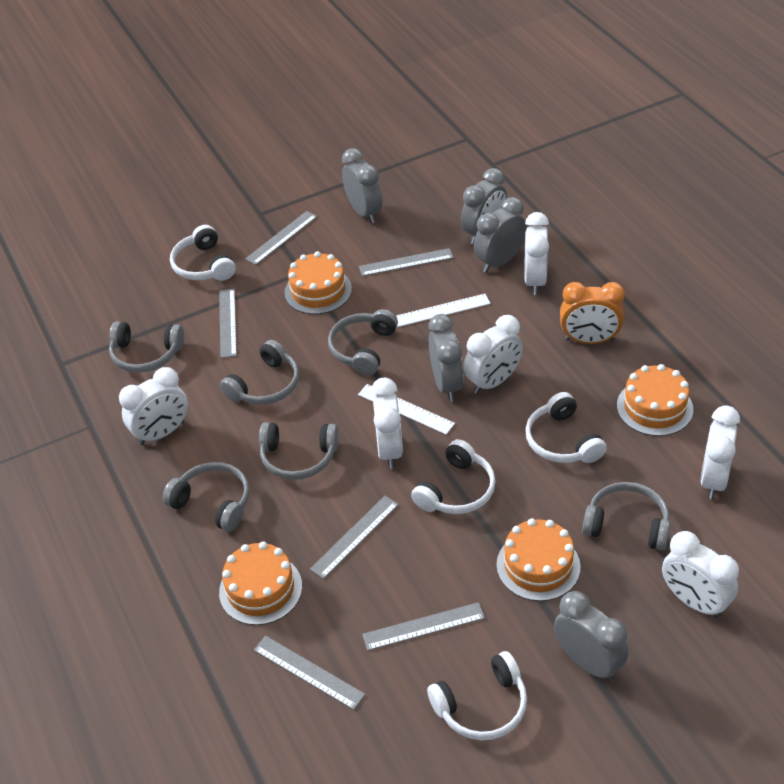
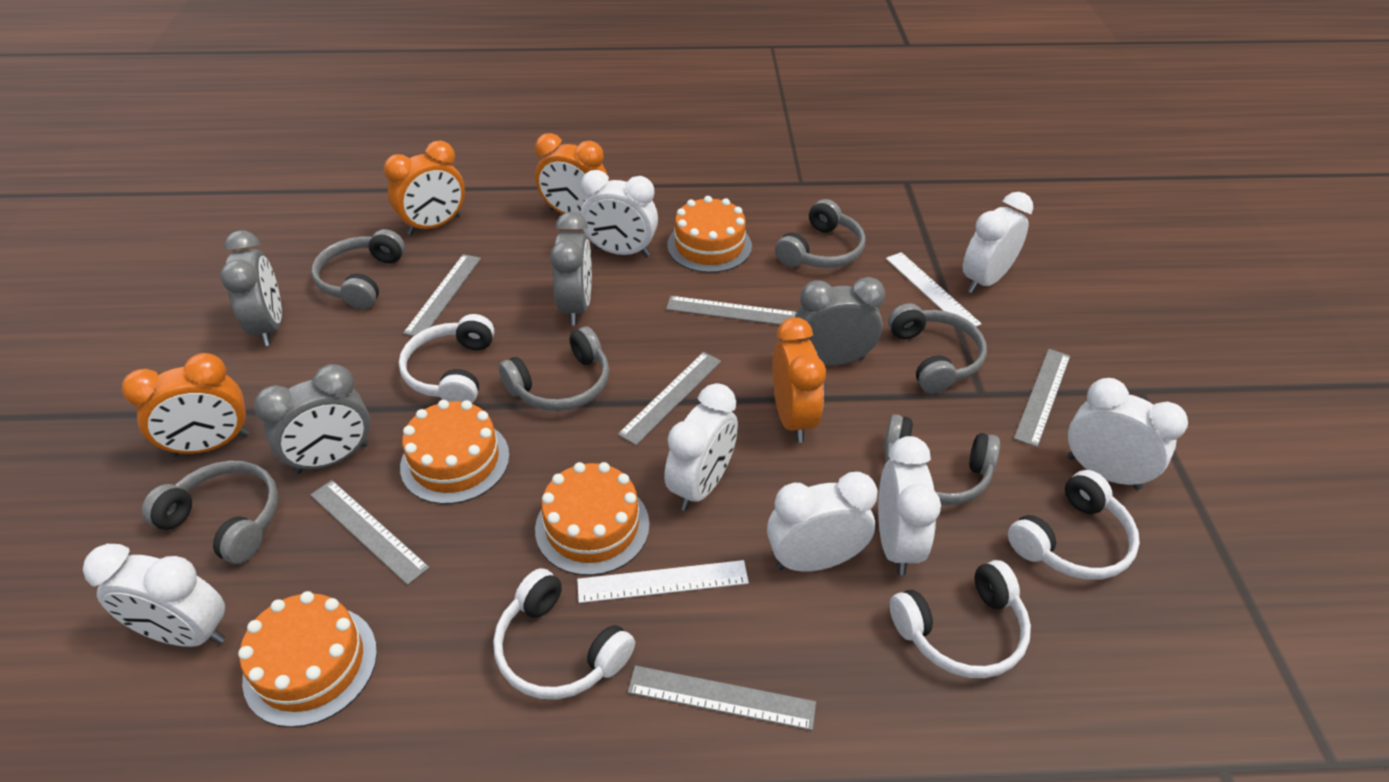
grey clock: [342,148,382,223] [428,314,464,401] [461,168,507,245] [474,197,526,273] [554,591,629,682] = 5 -> [220,230,282,346] [254,364,370,474] [550,211,592,325] [795,277,885,366] = 4
orange clock: [560,282,625,344] = 1 -> [122,353,249,457] [384,140,465,235] [535,133,609,214] [772,317,826,443] = 4
white clock: [119,367,188,445] [371,378,403,469] [464,315,523,394] [524,212,549,295] [662,531,739,618] [700,405,740,499] = 6 -> [83,544,225,647] [580,170,658,257] [664,383,738,511] [767,472,878,572] [878,436,941,575] [963,192,1033,294] [1068,378,1188,490] = 7

